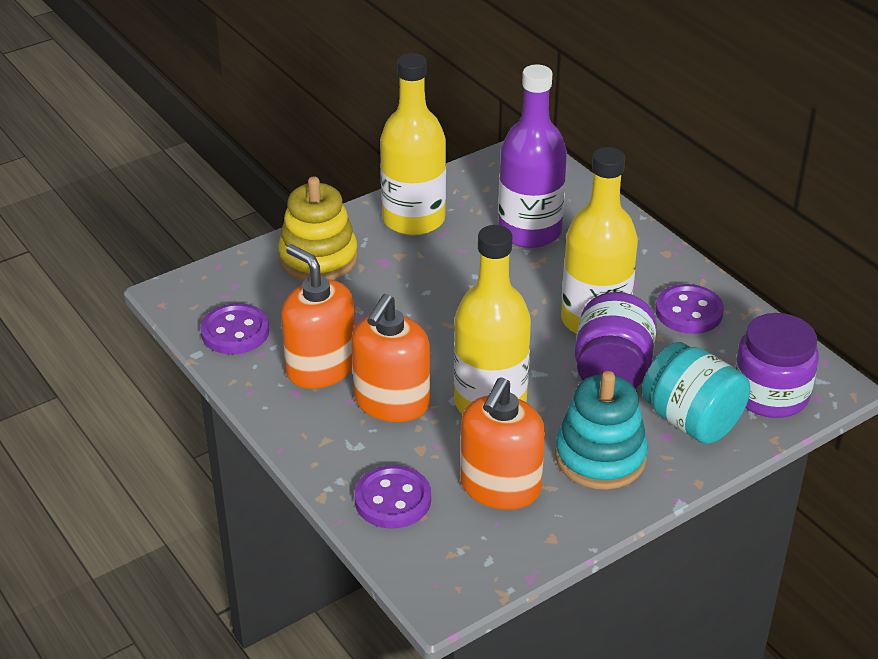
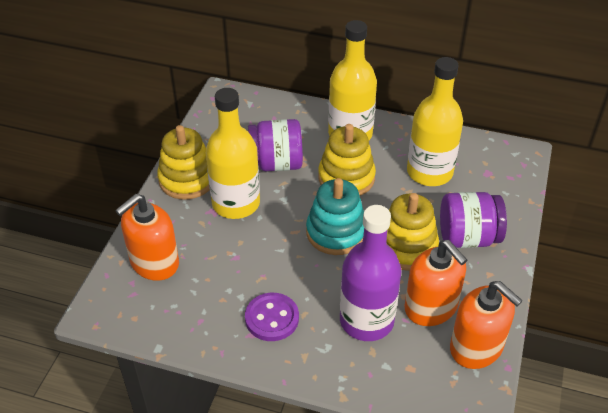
purple button: [200,303,269,354] [354,465,431,529] [656,284,724,334] = 3 -> [245,293,299,341] = 1
turquoise jar: [642,342,750,444] = 1 -> none = 0
yellow stacking toy: [278,177,358,281] = 1 -> [157,125,210,200] [318,124,376,196] [387,193,439,271] = 3

